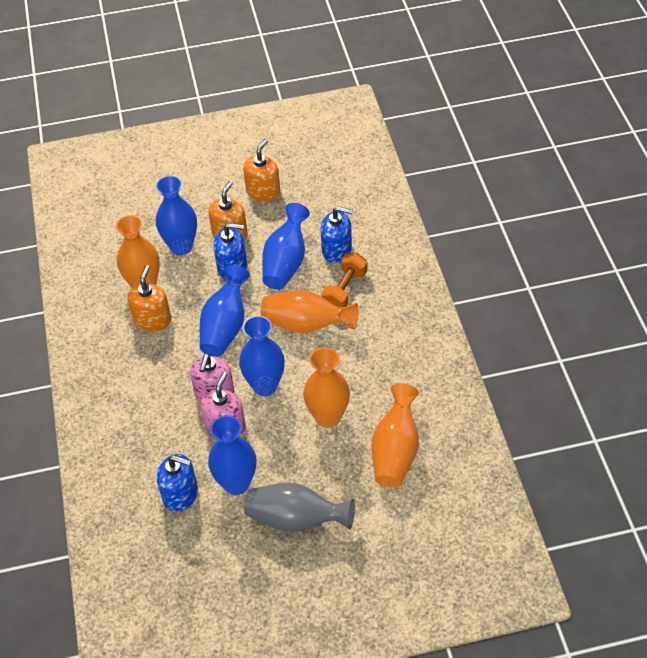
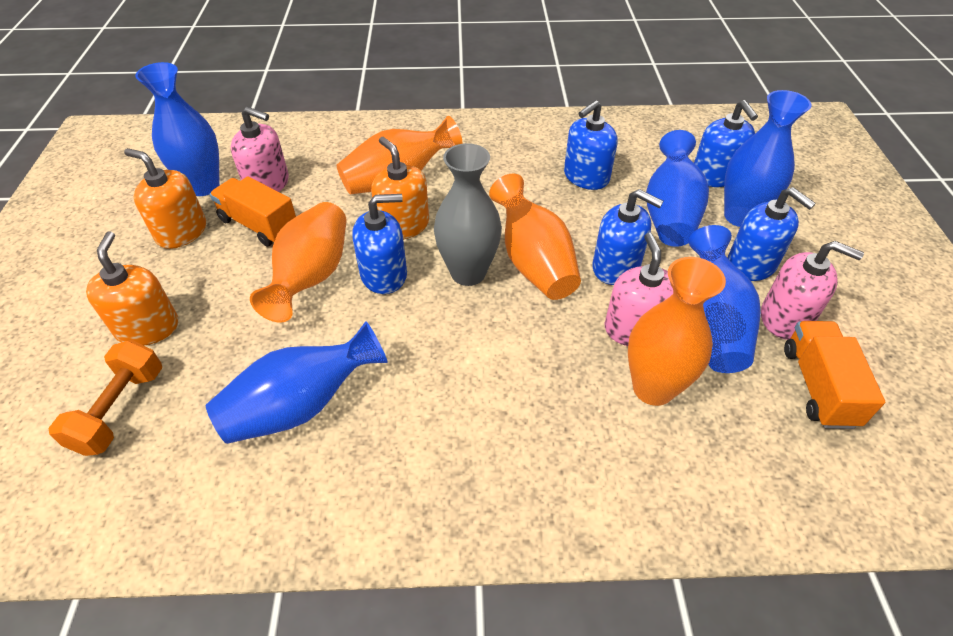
blue soap dispenser: [157,454,198,512] [213,223,247,279] [320,206,353,263] = 3 -> [352,194,407,294] [564,100,617,190] [592,189,664,285] [694,100,758,187] [728,187,816,281] = 5
orange truck: none = 0 -> [210,176,296,247] [784,321,885,429] = 2
pink soap dispenser: [190,353,235,401] [201,372,246,436] = 2 -> [231,106,289,192] [604,233,673,346] [761,241,864,340] = 3

